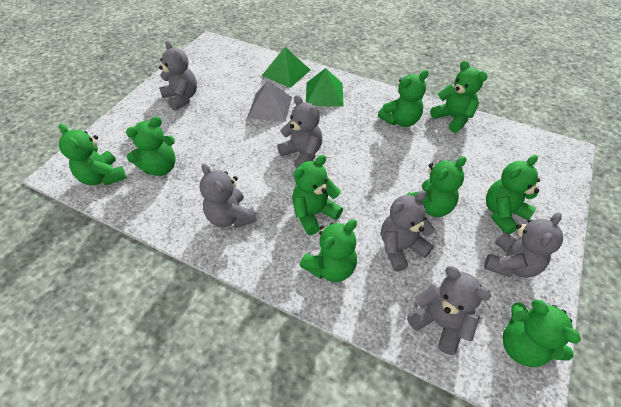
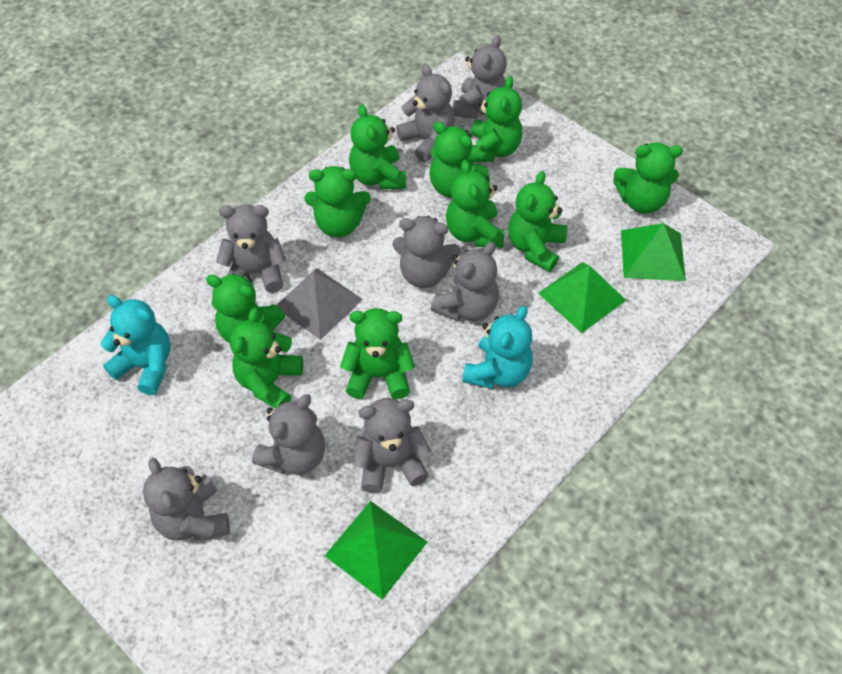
green pyramid: [262,47,310,88] [306,68,344,107] = 2 -> [325,501,427,600] [538,262,626,333] [621,223,686,281] = 3
green teddy bear: [59,124,127,186] [126,116,176,176] [292,155,343,235] [299,219,357,282] [378,70,429,127] [407,156,466,217] [430,61,487,133] [486,155,540,234] [502,299,581,367] = 9 -> [206,273,285,343] [230,308,303,408] [304,166,371,237] [340,308,415,399] [349,104,406,189] [429,121,490,198] [446,160,504,248] [468,76,522,162] [508,171,567,272] [613,142,683,214] = 10
grey teddy bear: [159,41,197,111] [200,163,257,228] [277,95,322,168] [381,190,435,272] [407,266,491,355] [484,213,563,278] = 6 -> [143,458,230,541] [216,205,286,293] [252,394,325,475] [353,398,431,493] [393,216,461,288] [396,64,455,162] [431,242,499,322] [452,35,507,119] = 8
turquoise teddy bear: none = 0 -> [100,295,171,395] [462,306,532,389] = 2

